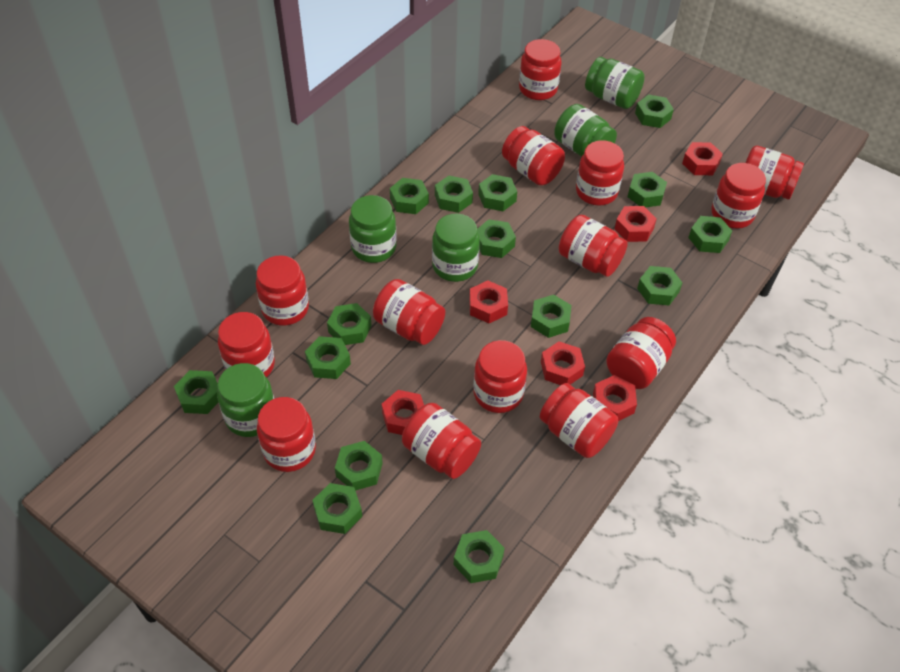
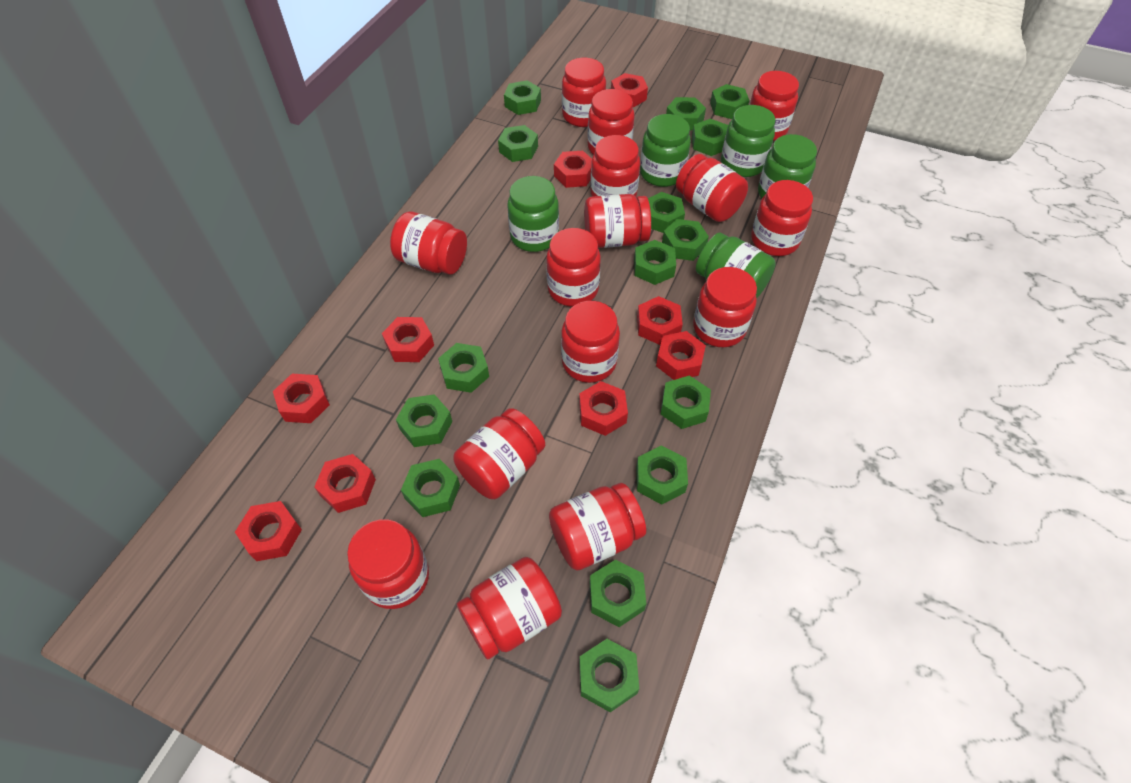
red jar: [218,312,275,377] [256,255,309,326] [257,397,316,472] [373,279,445,345] [402,403,481,479] [473,340,527,413] [502,126,565,186] [519,39,561,100] [540,383,618,458] [559,215,628,277] [576,140,624,206] [606,317,676,389] [711,163,766,229] [746,146,804,200] = 14 -> [347,519,429,609] [390,212,467,274] [453,408,545,499] [457,557,562,660] [546,228,601,307] [549,483,646,571] [561,301,620,383] [562,58,606,127] [584,194,651,248] [588,89,635,154] [591,135,640,197] [676,154,748,222] [693,267,757,347] [749,71,799,141] [751,180,813,256] = 15
red nut: [382,390,424,435] [469,281,508,323] [541,341,585,385] [593,375,637,421] [615,206,657,242] [682,142,723,175] = 6 -> [235,501,302,561] [273,374,330,423] [314,454,376,513] [382,317,434,362] [554,151,592,188] [579,381,628,436] [611,73,648,108] [637,296,683,345] [656,331,706,380] = 9

